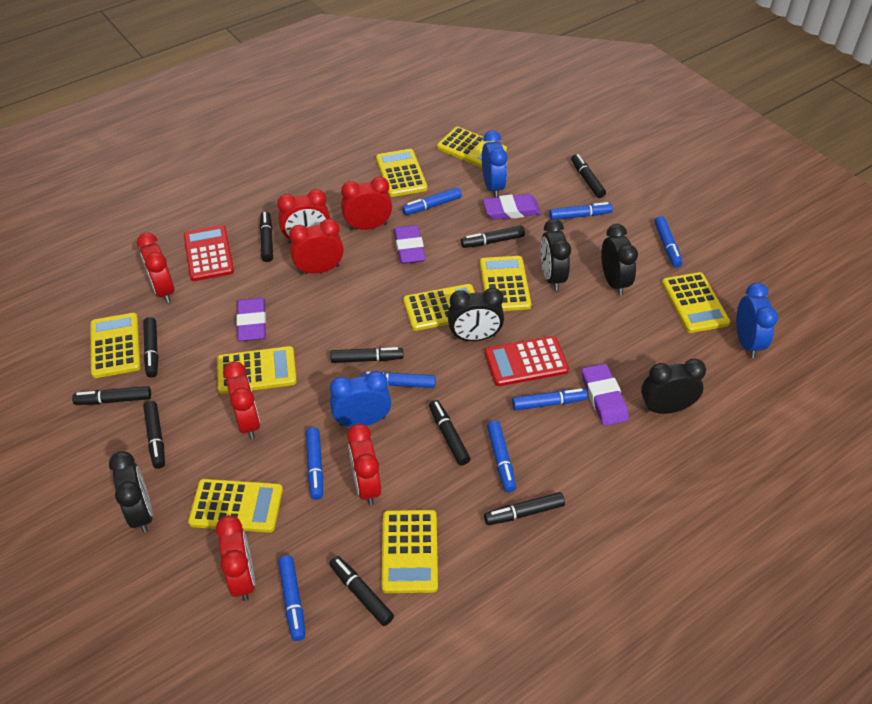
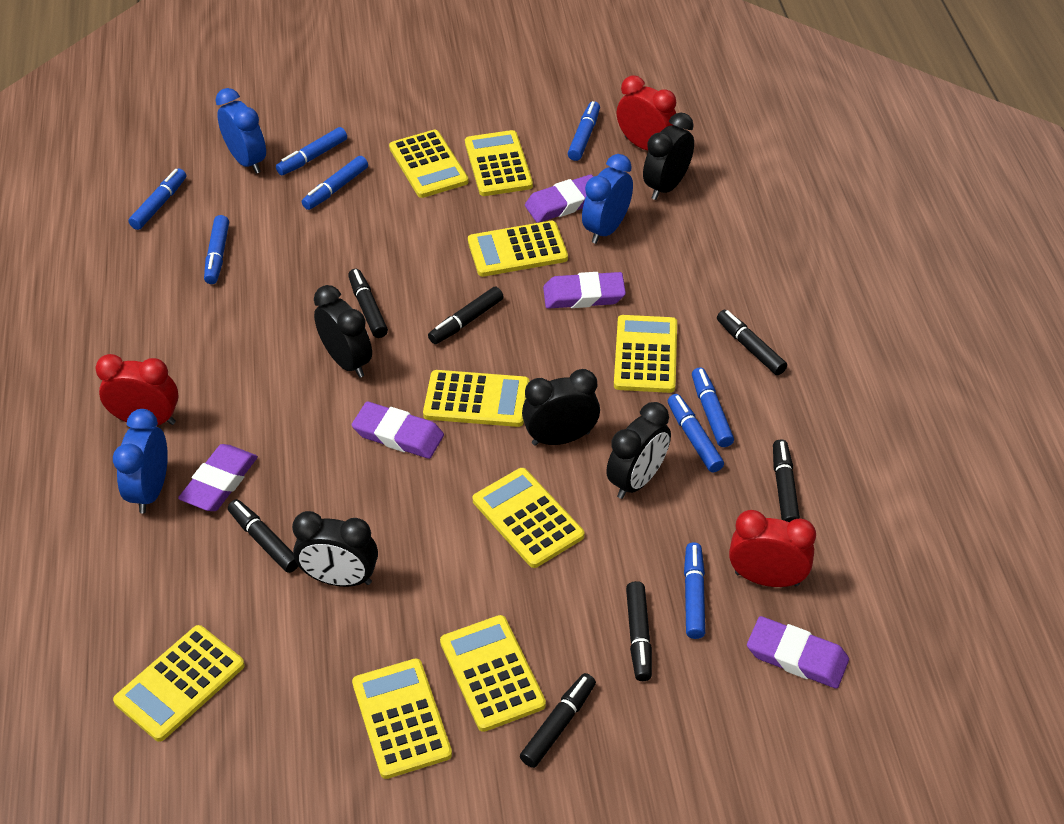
black marker: [72,386,151,405] [143,317,158,377] [143,401,165,469] [260,211,273,262] [329,556,394,626] [330,347,404,363] [429,400,471,465] [461,226,525,248] [484,492,565,525] [571,154,606,198] = 10 -> [228,499,298,573] [348,269,388,338] [428,287,504,344] [520,673,596,768] [626,581,652,681] [717,310,787,375] [773,439,800,522] = 7
purple eraser: [237,298,266,341] [394,225,426,264] [483,194,541,220] [582,364,629,426] = 4 -> [178,444,258,511] [352,401,444,459] [525,174,594,223] [543,272,626,309] [747,616,849,689] = 5
red calculator: [184,225,234,281] [484,336,569,386] = 2 -> none = 0
red clock: [137,233,174,303] [216,515,255,601] [223,361,260,439] [277,189,330,244] [289,219,344,275] [341,176,392,230] [347,424,381,505] = 7 -> [95,354,179,425] [617,75,676,150] [729,510,816,587] = 3

